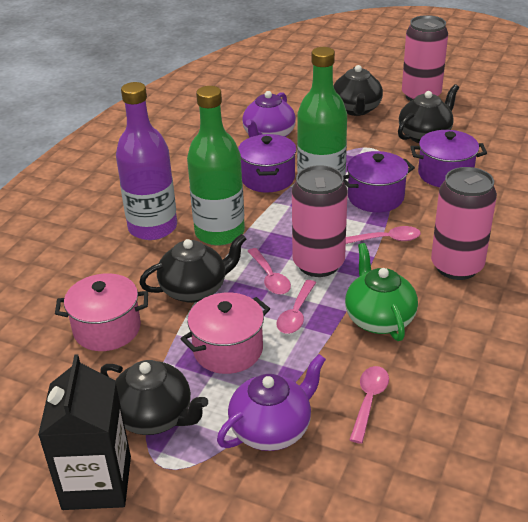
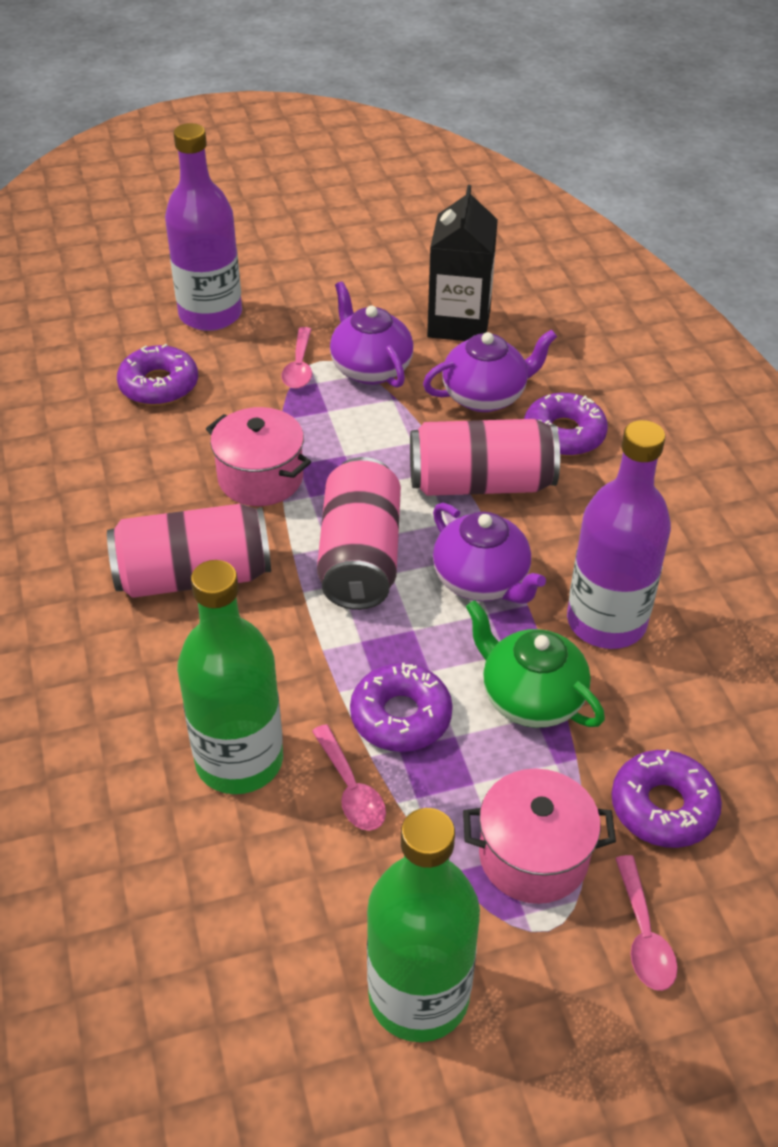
black teapot: [100,360,208,435] [139,234,246,303] [333,65,383,116] [398,84,459,143] = 4 -> none = 0
pink spoon: [247,248,291,295] [277,280,316,334] [346,226,421,244] [349,366,389,444] = 4 -> [282,327,312,389] [312,724,386,831] [615,855,678,991] = 3
purple bottle: [116,82,177,240] = 1 -> [165,123,242,331] [567,420,671,649] = 2
purple donut: none = 0 -> [117,344,198,406] [350,663,453,752] [524,393,608,456] [611,750,722,848] = 4
purple pot: [238,134,297,192] [343,151,415,212] [410,130,487,187] = 3 -> none = 0
purple teapot: [217,354,326,451] [242,91,296,138] = 2 -> [330,281,414,388] [423,329,557,412] [433,503,546,604] = 3

